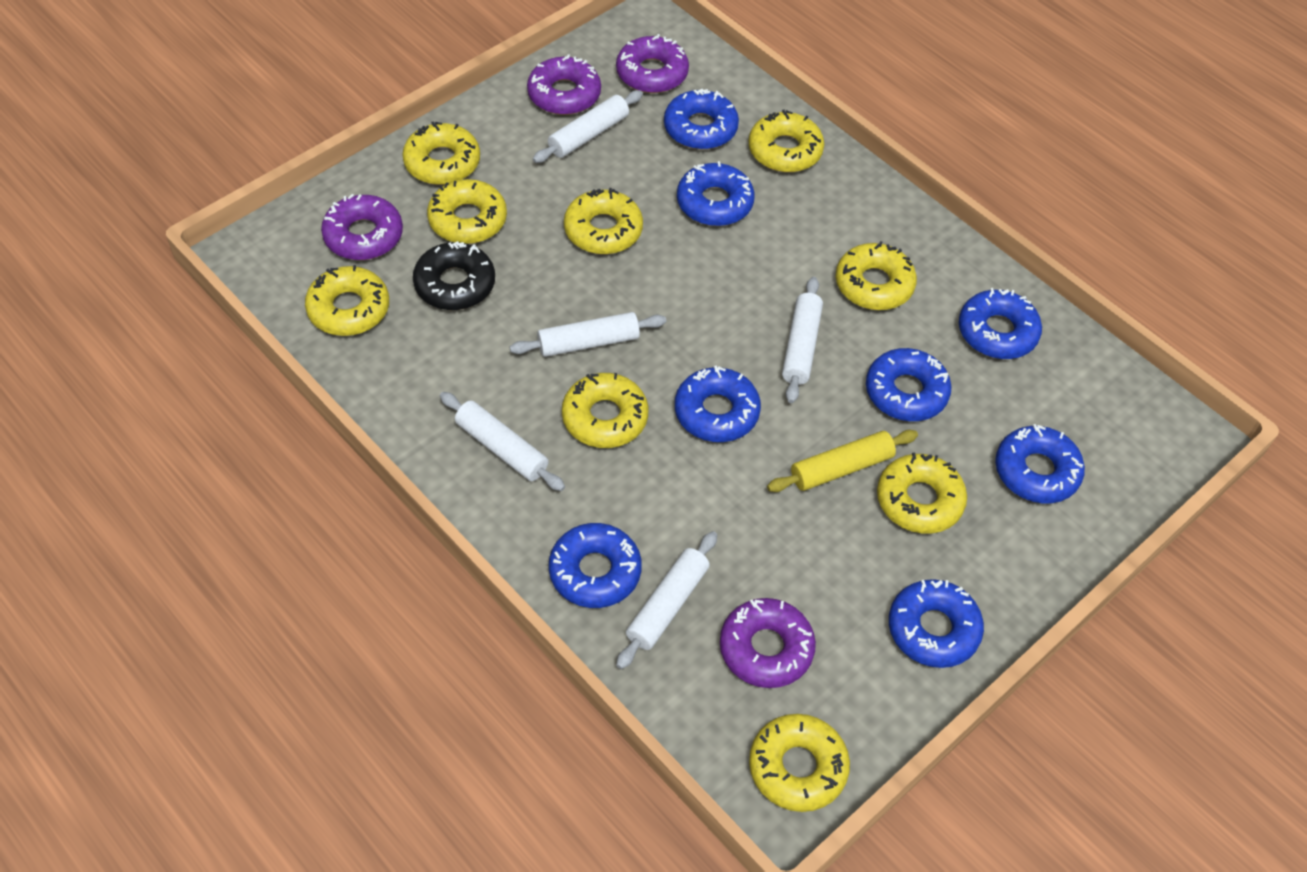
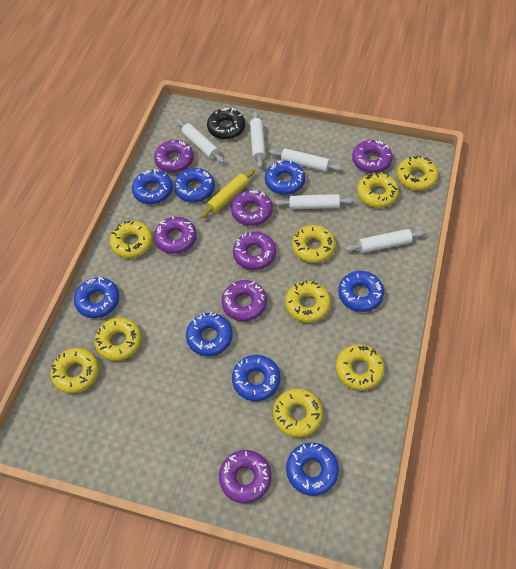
purple donut: [321,194,403,260] [527,54,601,115] [616,34,689,93] [720,598,816,688] = 4 -> [154,140,194,173] [154,216,197,254] [219,450,271,504] [221,280,267,321] [231,190,273,226] [233,232,276,270] [352,140,393,173] = 7

